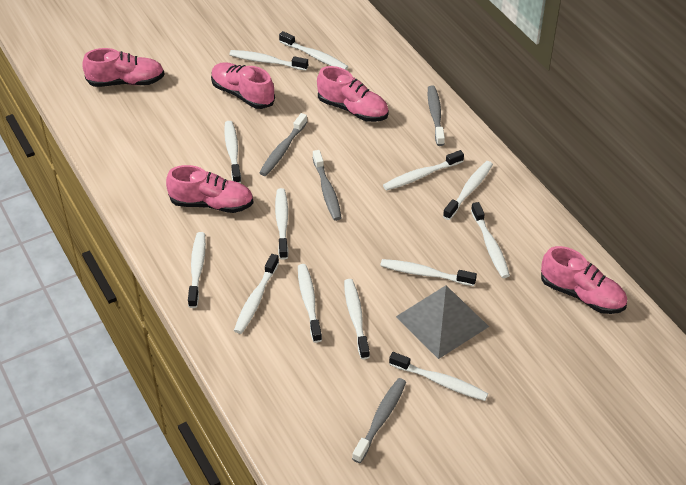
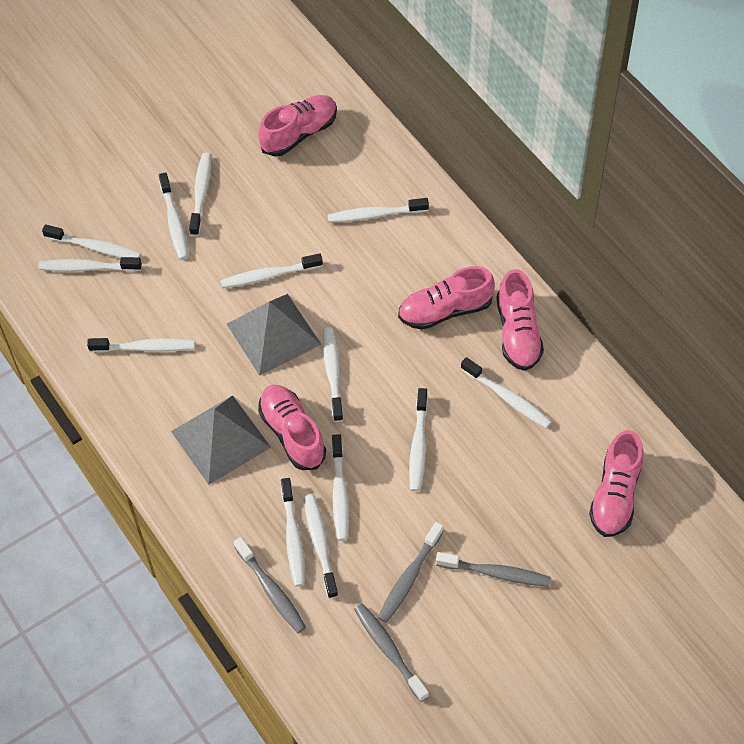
grey pyramid: [396,285,489,359] = 1 -> [171,395,271,485] [227,294,322,376] = 2

